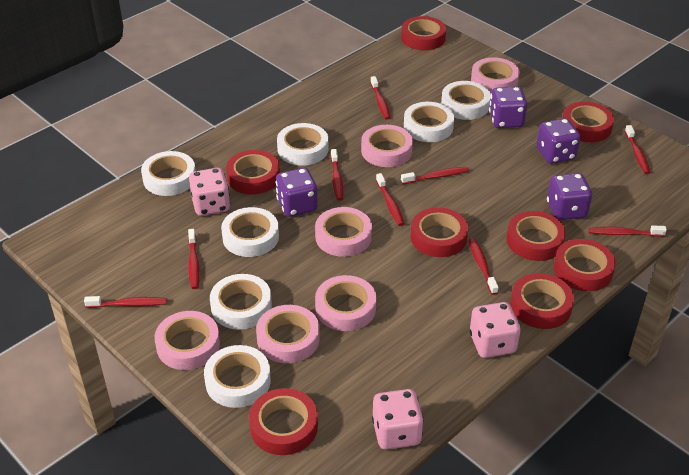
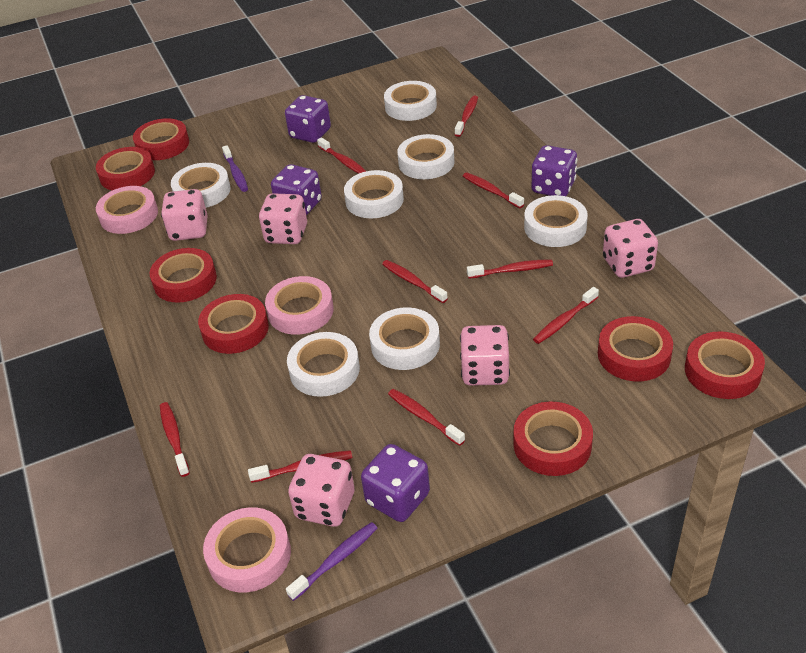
pink dice: [189,168,230,216] [372,389,424,450] [470,302,521,358] = 3 -> [161,189,208,241] [259,193,307,244] [288,454,355,527] [460,325,510,386] [603,219,658,278] = 5
pink tape: [154,311,220,370] [256,305,320,363] [315,207,372,257] [315,275,376,331] [361,125,413,167] [471,58,520,94] = 6 -> [96,186,158,234] [203,507,291,593] [265,276,334,335] = 3
purple toothbrush: none = 0 -> [222,146,248,192] [286,522,378,601] = 2
red tape: [226,150,280,195] [249,388,318,455] [401,16,446,50] [411,207,468,257] [507,211,566,261] [511,273,574,329] [554,239,616,291] [562,102,614,142] = 8 -> [96,147,155,190] [133,118,189,160] [150,248,217,303] [198,294,269,354] [513,402,593,476] [598,316,673,381] [685,331,765,399] = 7

